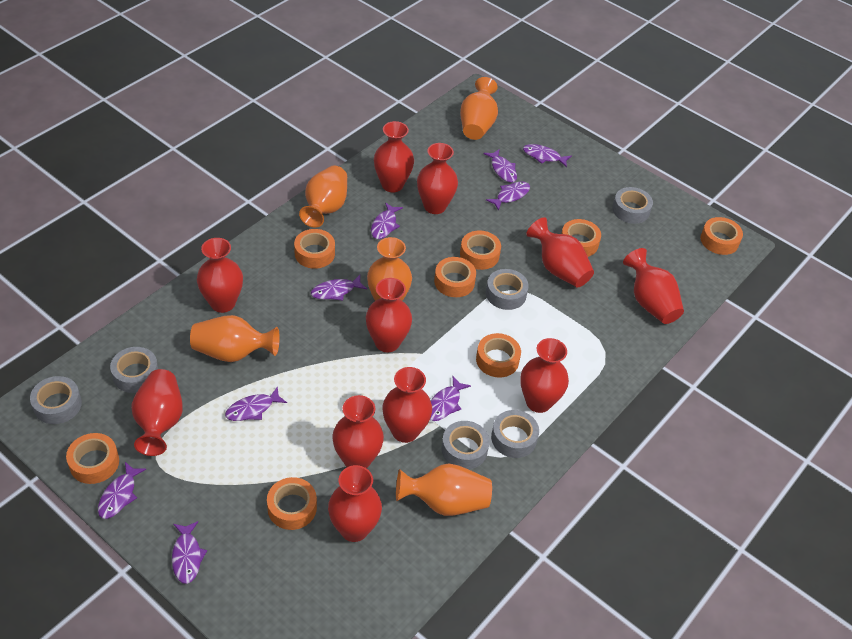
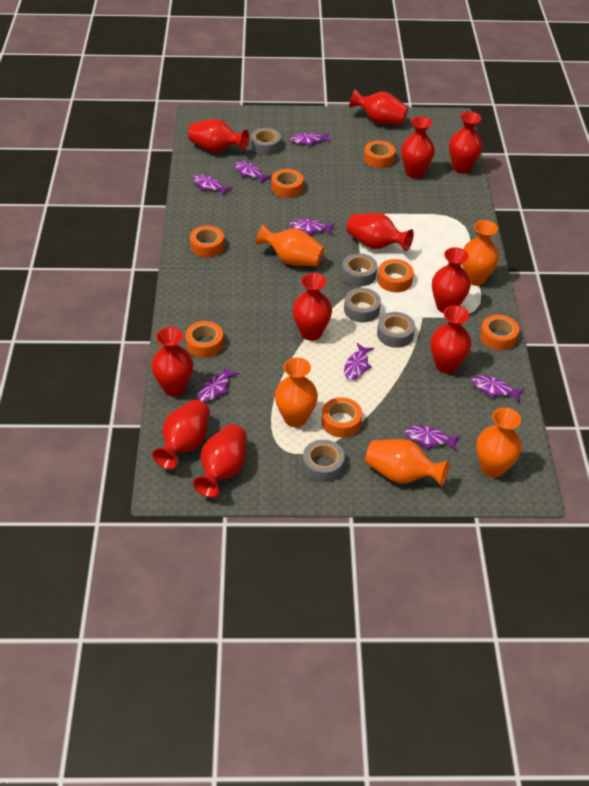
grey tape: [30,376,82,424] [110,347,159,393] [441,421,489,469] [486,269,529,310] [491,410,539,458] [612,187,653,224] = 6 -> [250,128,281,155] [303,440,345,482] [342,253,377,286] [344,288,381,322] [377,312,415,348] = 5
orange tape: [66,433,119,484] [267,477,317,530] [294,229,335,269] [434,257,476,297] [460,230,501,270] [476,333,521,378] [561,219,601,257] [700,217,743,255] = 8 -> [185,321,224,358] [190,226,224,257] [271,169,303,198] [322,397,362,438] [364,140,395,168] [377,259,414,292] [480,315,519,350] = 7
purple fish: [98,462,146,519] [172,521,207,584] [225,386,287,421] [311,275,367,301] [371,202,403,239] [430,376,471,421] [483,150,517,182] [486,181,530,211] [523,144,572,167] = 9 -> [193,174,233,196] [198,366,239,402] [234,161,272,184] [290,133,331,146] [290,219,335,235] [344,343,374,380] [405,426,460,451] [472,376,524,403] = 8

